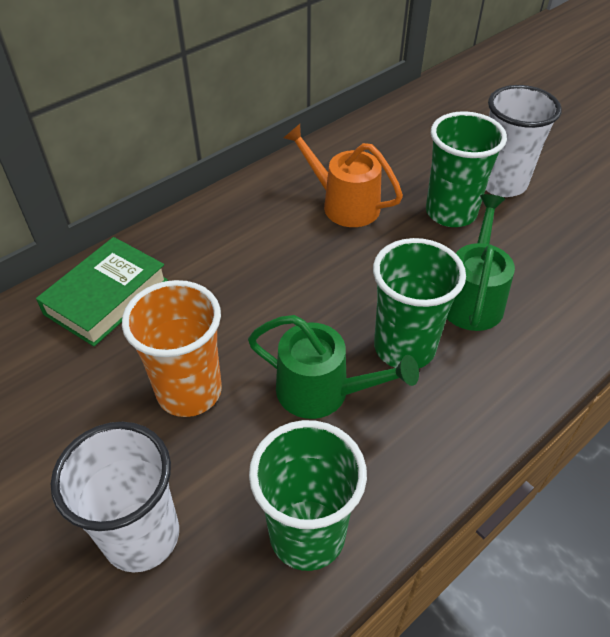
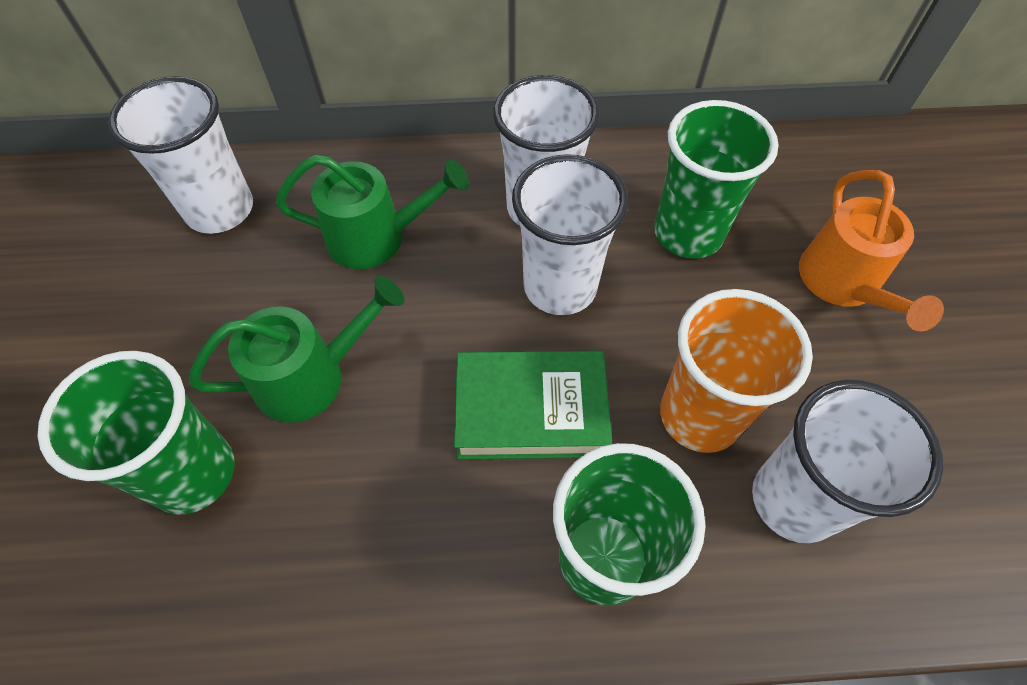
white cup: [51,422,179,573] [486,85,562,197] = 2 -> [108,76,253,234] [493,75,600,226] [512,154,628,315] [752,380,943,543] = 4

